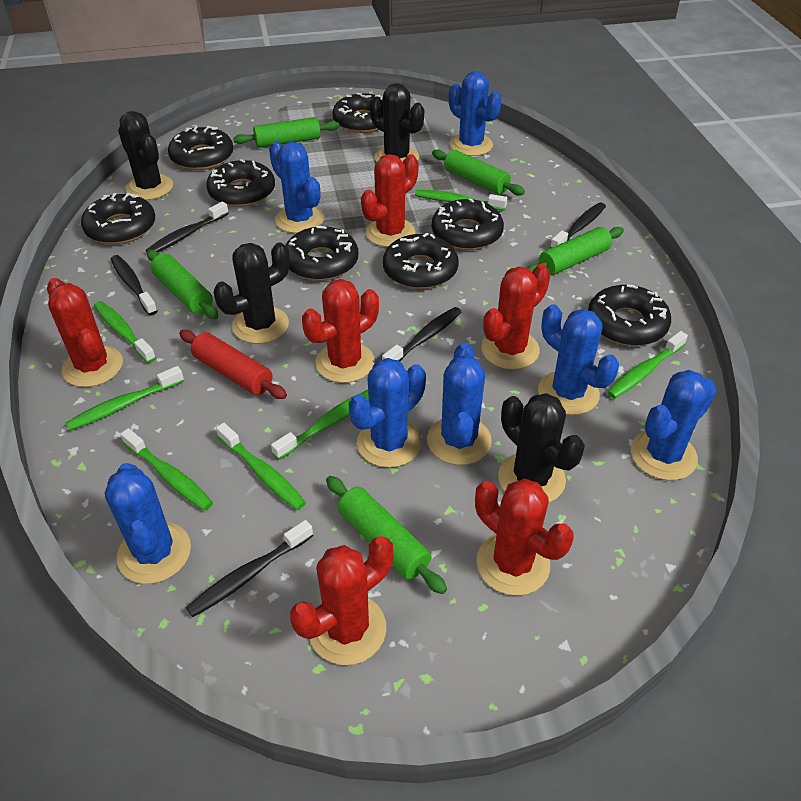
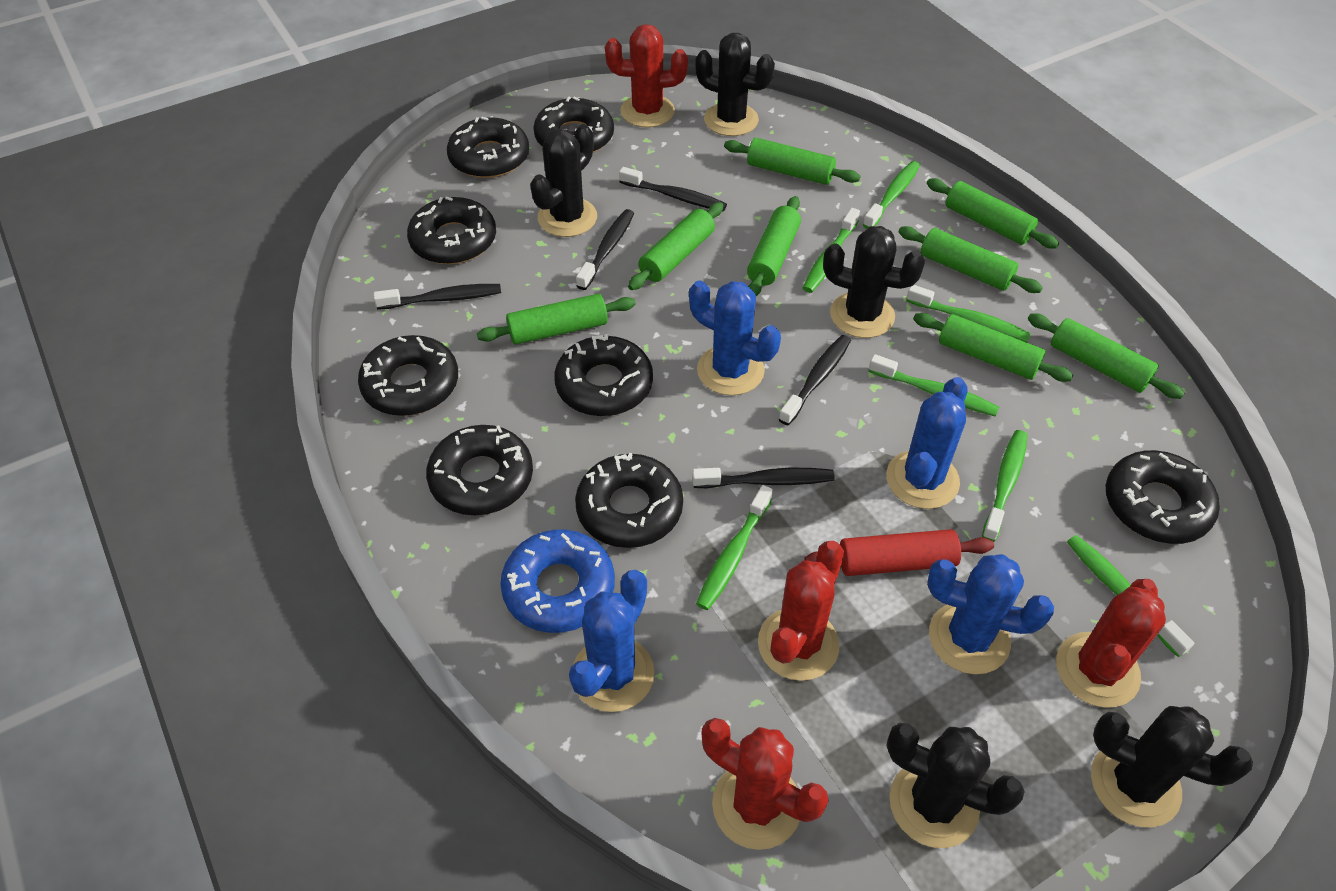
black cactus: [118,111,173,200] [214,243,290,344] [370,83,424,162] [498,393,585,503] = 4 -> [530,124,597,237] [695,33,775,136] [823,226,925,338] [887,723,1025,848] [1091,706,1253,828] = 5
blue cactus: [105,463,191,584] [269,141,324,233] [348,358,426,468] [427,343,492,465] [449,71,502,156] [538,304,619,415] [631,370,717,480] = 7 -> [569,570,654,712] [689,280,781,395] [886,377,968,509] [927,554,1054,674] = 4
blue donut: none = 0 -> [500,529,615,633] = 1
green rolling pin: [147,250,218,319] [233,117,340,148] [326,476,447,594] [432,149,525,196] [528,227,624,276] = 5 -> [477,294,636,345] [628,202,723,290] [724,138,861,185] [747,196,801,296] [898,226,1043,293] [913,313,1073,382] [927,178,1059,248] [1028,313,1184,399] = 8
red cactus: [47,278,123,387] [290,536,393,665] [302,279,379,383] [361,154,419,247] [475,479,574,596] [481,264,551,369] = 6 -> [605,24,688,128] [702,718,828,850] [758,541,844,681] [1056,579,1166,708] = 4

